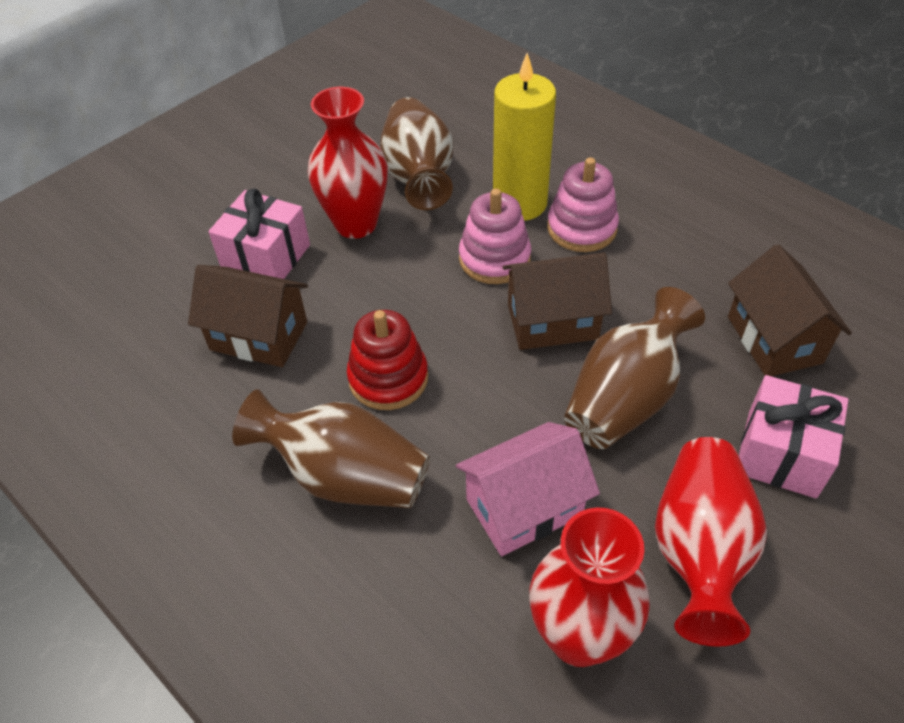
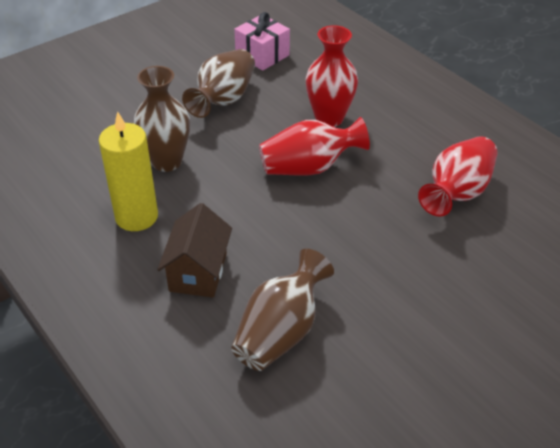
brown house: [188,265,308,367] [502,253,612,350] [728,244,852,376] = 3 -> [157,203,232,297] = 1
pink gift: [208,188,310,279] [739,375,848,498] = 2 -> [234,12,290,71] = 1
pink house: [456,422,600,556] = 1 -> none = 0
pink stacking toy: [459,188,531,284] [547,157,619,252] = 2 -> none = 0
red stacking toy: [347,310,428,410] = 1 -> none = 0

